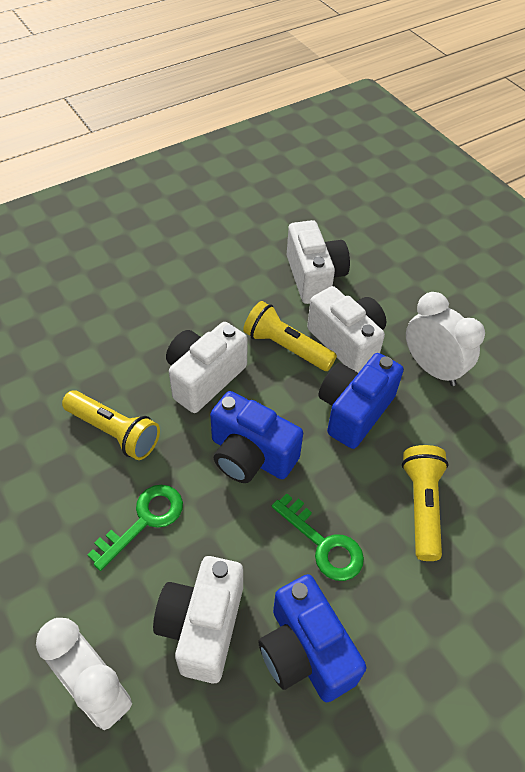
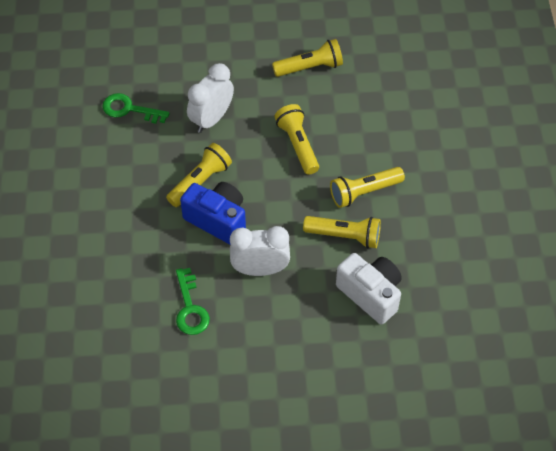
blue camera: [210,391,303,483] [258,574,366,702] [319,353,404,449] = 3 -> [180,182,246,245] = 1
white camera: [153,556,243,683] [166,322,248,413] [287,220,350,304] [307,286,386,373] = 4 -> [336,253,402,325] = 1
yellow flashlight: [62,390,160,460] [243,301,337,371] [402,445,448,561] = 3 -> [166,143,232,207] [272,39,343,77] [274,104,319,175] [303,216,381,248] [330,167,405,208] = 5

